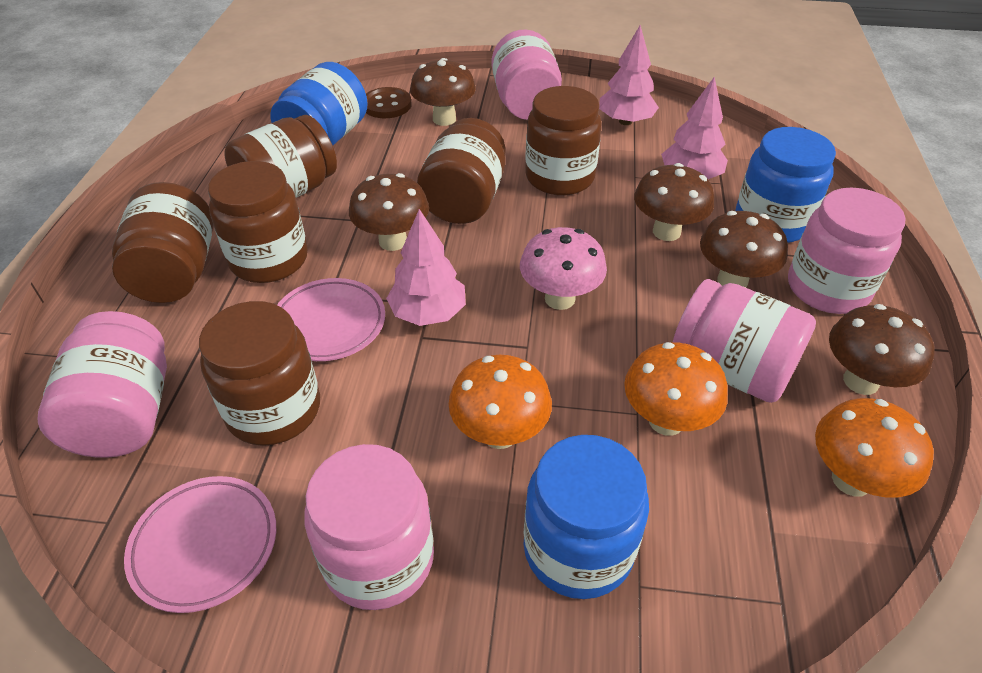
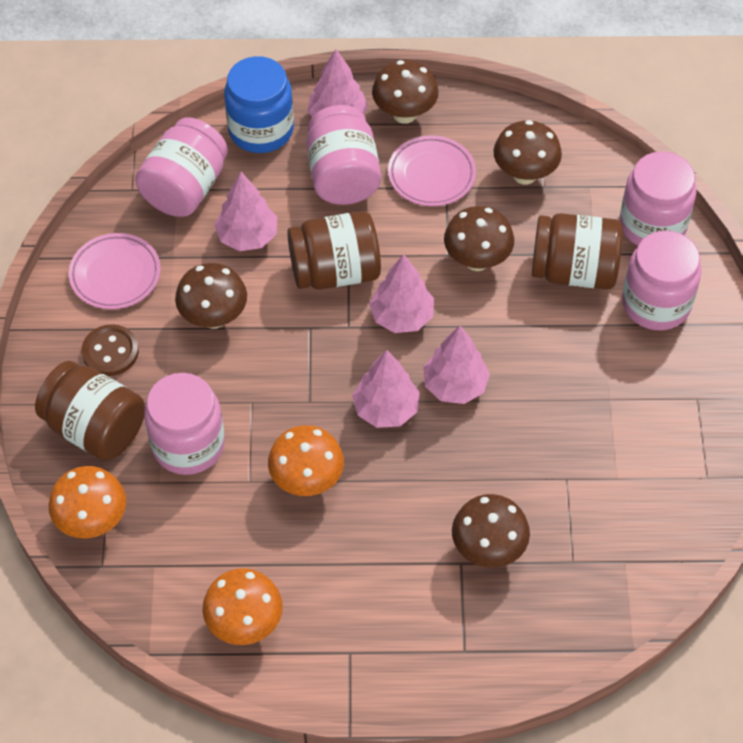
blue jar: [270,62,368,145] [524,435,649,599] [736,127,836,243] = 3 -> [224,56,294,153] = 1
brown jar: [112,182,214,303] [199,301,320,446] [208,161,308,283] [225,115,337,198] [417,118,506,224] [525,86,602,195] = 6 -> [35,361,145,461] [287,211,381,290] [532,213,623,289] = 3
pink mushroom: [520,227,607,310] = 1 -> none = 0
pink tree: [386,209,466,326] [599,25,659,125] [661,77,728,179] = 3 -> [214,172,277,251] [308,49,368,117] [352,350,420,428] [369,254,434,333] [423,326,490,404] = 5

